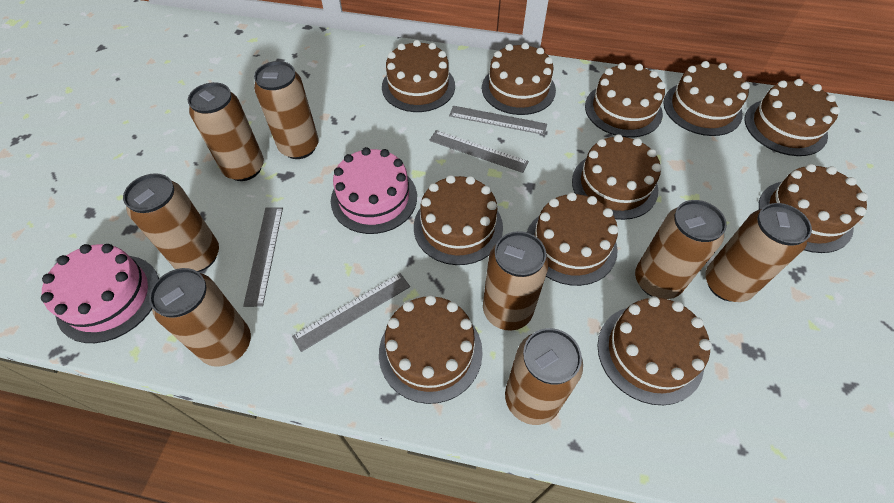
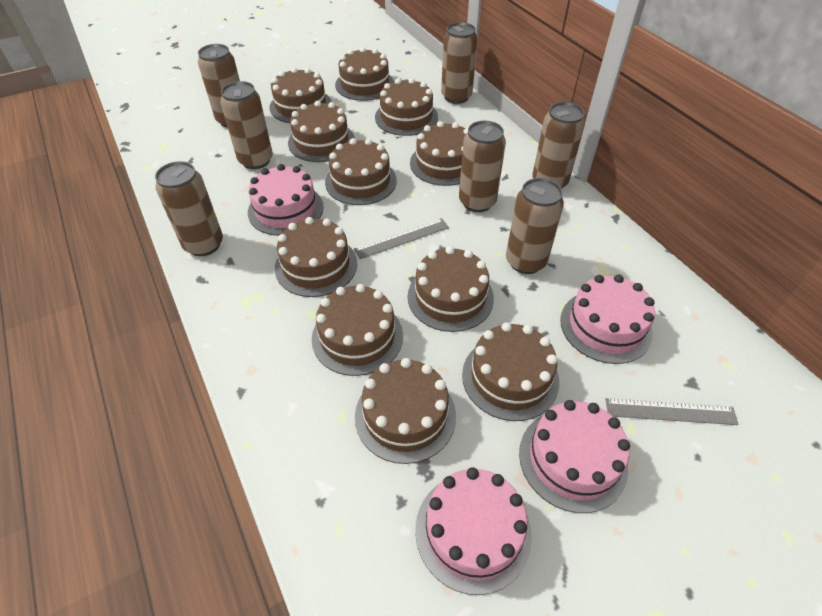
brown can: [123,173,219,272] [149,268,251,367] [188,82,264,181] [254,61,319,159] [483,231,549,331] [505,328,583,425] [635,200,727,299] [706,203,812,302] = 8 -> [155,161,223,256] [198,44,240,128] [221,81,273,169] [441,22,478,104] [459,121,506,212] [506,178,564,274] [532,102,585,188] = 7
grey ruler: [243,207,283,307] [292,273,410,352] [429,130,529,173] [449,106,547,135] = 4 -> [354,218,449,259] [605,398,739,425] = 2
pink cake: [41,244,159,343] [331,147,417,234] = 2 -> [248,164,324,236] [415,467,532,595] [519,400,630,513] [560,274,655,364] = 4

